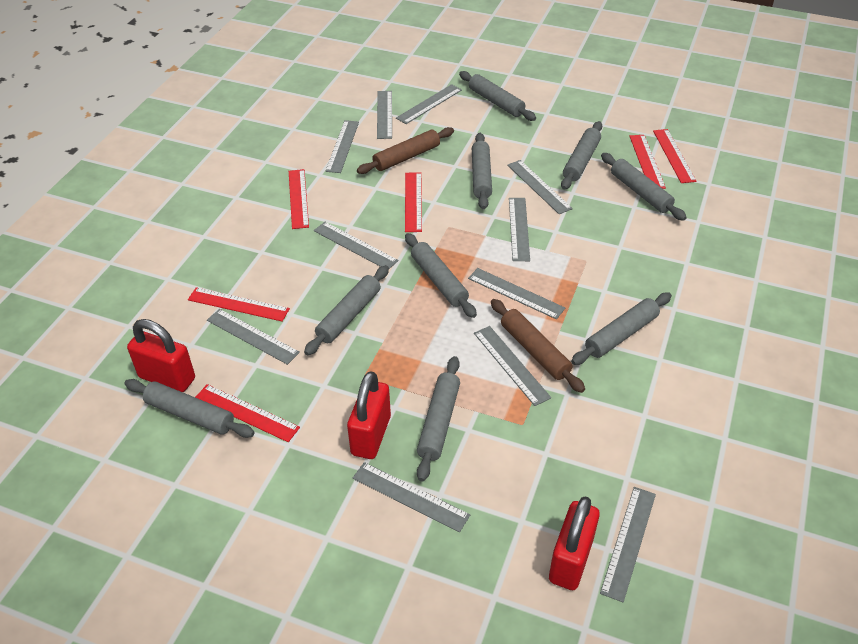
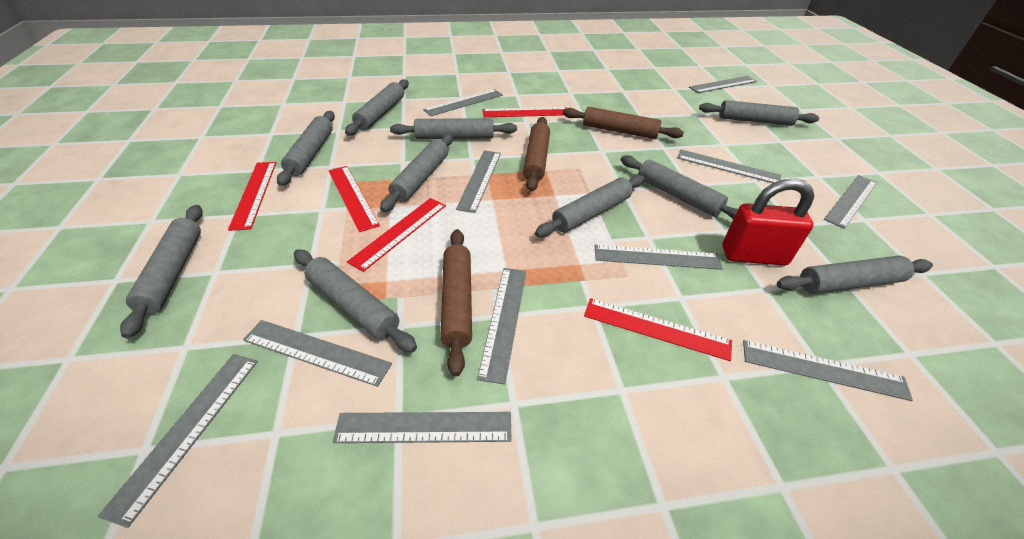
brown rolling pin: [357,127,454,174] [491,299,585,393] = 2 -> [440,229,472,376] [523,117,550,192] [563,107,684,139] = 3
grey rolling pin: [124,379,255,438] [304,265,389,355] [405,233,477,318] [417,356,460,481] [459,71,536,121] [472,133,492,209] [561,121,602,190] [571,293,672,365] [601,153,687,221] = 9 -> [120,205,203,338] [277,111,335,186] [294,250,417,352] [345,79,409,135] [380,134,453,212] [390,118,517,139] [535,175,645,237] [621,155,738,219] [699,100,819,126] [777,256,933,294] = 10
red padlock: [127,319,195,392] [347,371,391,459] [549,496,600,590] = 3 -> [722,179,814,266] = 1
red ruler: [188,287,290,322] [195,384,300,442] [289,169,309,229] [405,172,422,232] [629,135,666,189] [653,129,697,183] = 6 -> [228,162,276,231] [328,166,380,232] [347,198,446,272] [482,107,567,117] [584,298,732,361] = 5

